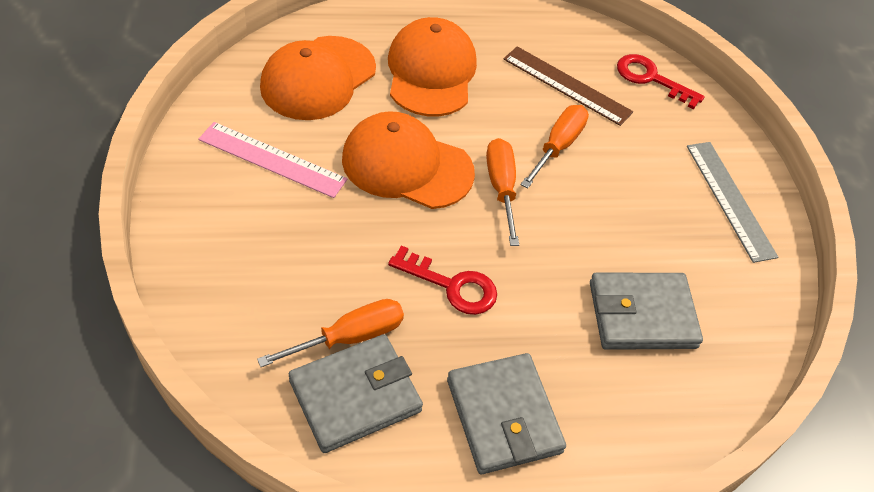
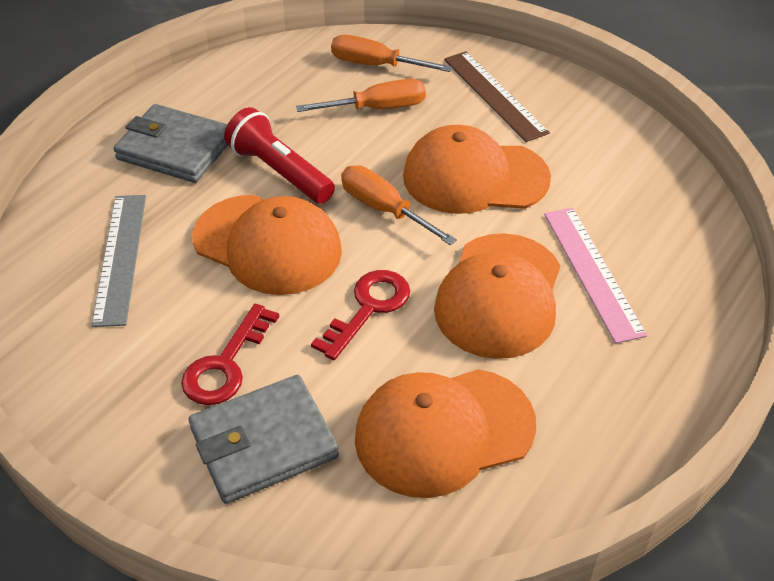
grey wallet: [289,334,423,453] [447,353,566,474] [590,273,703,350] = 3 -> [113,104,228,183] [189,375,339,504] = 2
orange cap: [260,36,376,120] [342,111,475,209] [388,17,477,116] = 3 -> [193,195,342,295] [355,369,536,498] [403,125,551,214] [434,233,560,359] = 4
red flashlight: none = 0 -> [224,107,335,204] = 1

